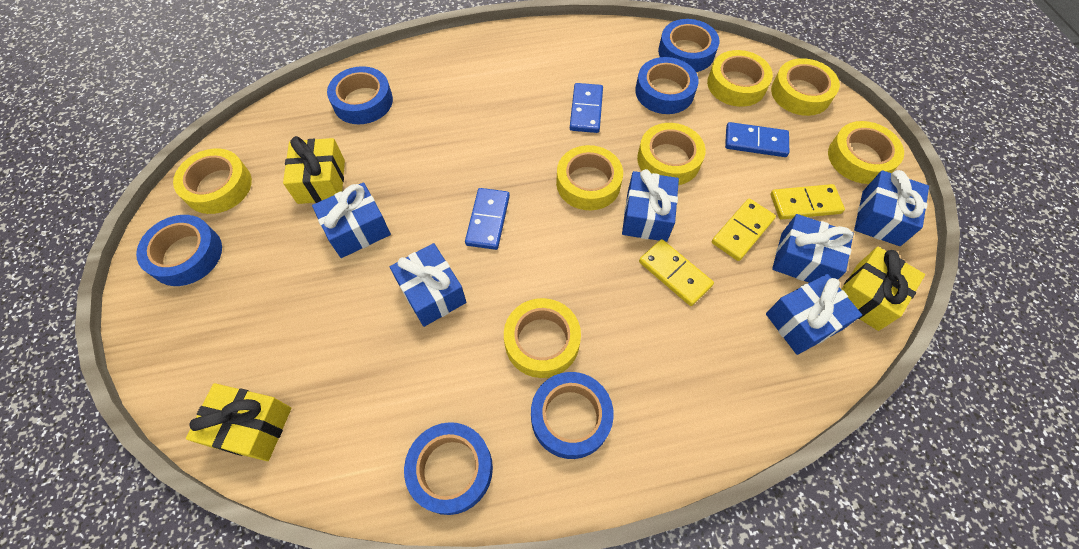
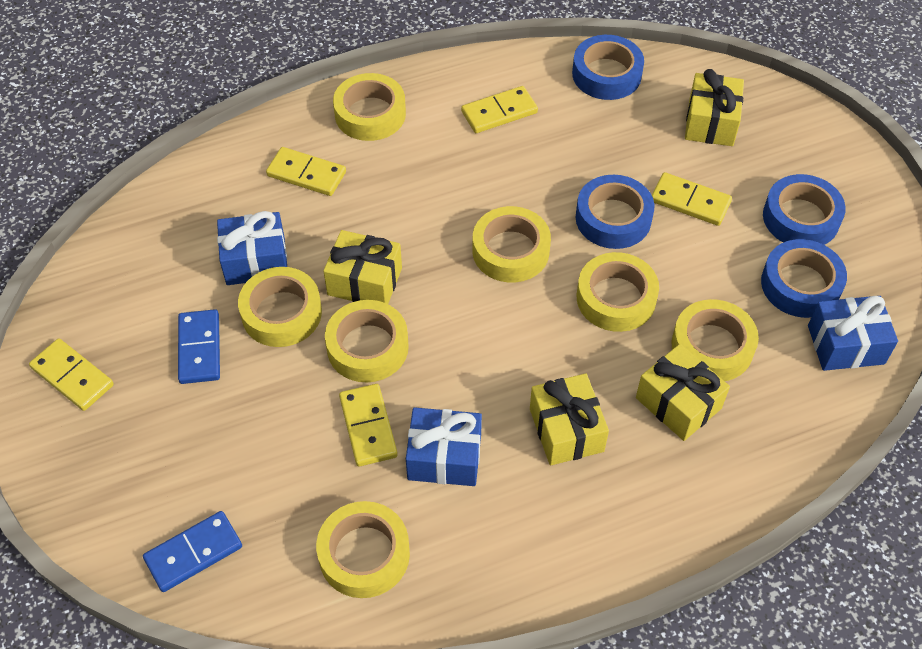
blue domino: [465,188,510,250] [570,83,603,133] [725,122,789,157] = 3 -> [143,511,242,592] [178,309,220,384] = 2
blue gift: [312,182,391,258] [390,243,466,327] [622,169,679,242] [766,274,862,355] [772,214,854,283] [854,170,929,246] = 6 -> [217,211,287,285] [406,407,482,486] [808,296,898,371] = 3
blue tape: [136,215,222,286] [327,66,393,124] [404,422,493,515] [531,372,614,459] [635,57,699,114] [658,19,719,72] = 6 -> [572,35,644,100] [576,175,654,249] [761,239,847,318] [763,174,846,245] = 4
yellow domino: [639,239,714,306] [712,199,776,261] [771,184,845,220] = 3 -> [29,338,114,411] [266,147,346,196] [339,384,398,467] [461,86,538,133] [652,172,732,226] = 5
yellow gift: [186,383,291,461] [283,136,345,204] [841,247,925,331] = 3 -> [323,230,402,304] [530,373,609,465] [636,344,730,441] [685,69,744,146] = 4

